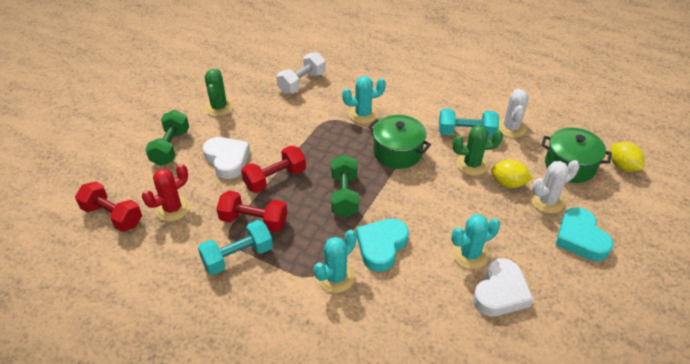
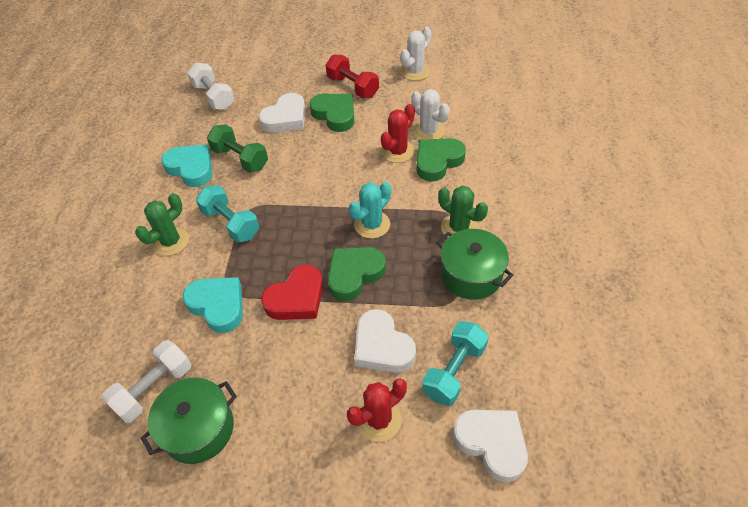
green dumbbell: [145,110,189,166] [331,154,359,217] = 2 -> [207,124,268,173] = 1
green heart: none = 0 -> [309,93,354,132] [328,247,386,301] [416,138,466,182] = 3
red cactus: [142,164,190,221] = 1 -> [347,378,407,442] [381,104,415,163] = 2
red dumbbell: [75,181,142,232] [217,191,287,232] [241,146,306,193] = 3 -> [326,55,379,98] = 1
red heart: none = 0 -> [261,265,323,320] = 1
turquoise cactus: [314,230,357,293] [342,76,386,124] [452,214,500,269] = 3 -> [349,182,391,239] = 1
white dumbbell: [276,52,326,94] = 1 -> [102,340,191,423] [187,63,235,110] = 2
white heart: [203,137,250,179] [473,258,533,316] = 2 -> [259,93,306,133] [354,309,416,373] [453,410,528,483] = 3
yellow lemon: [491,160,533,188] [611,142,644,172] = 2 -> none = 0

